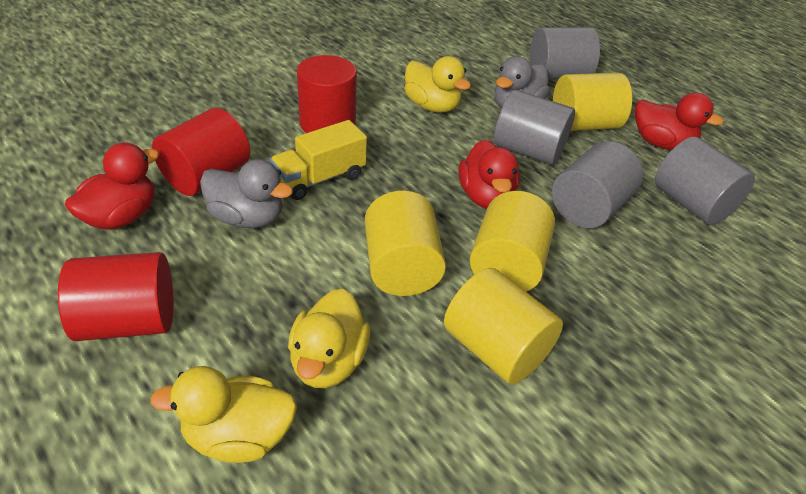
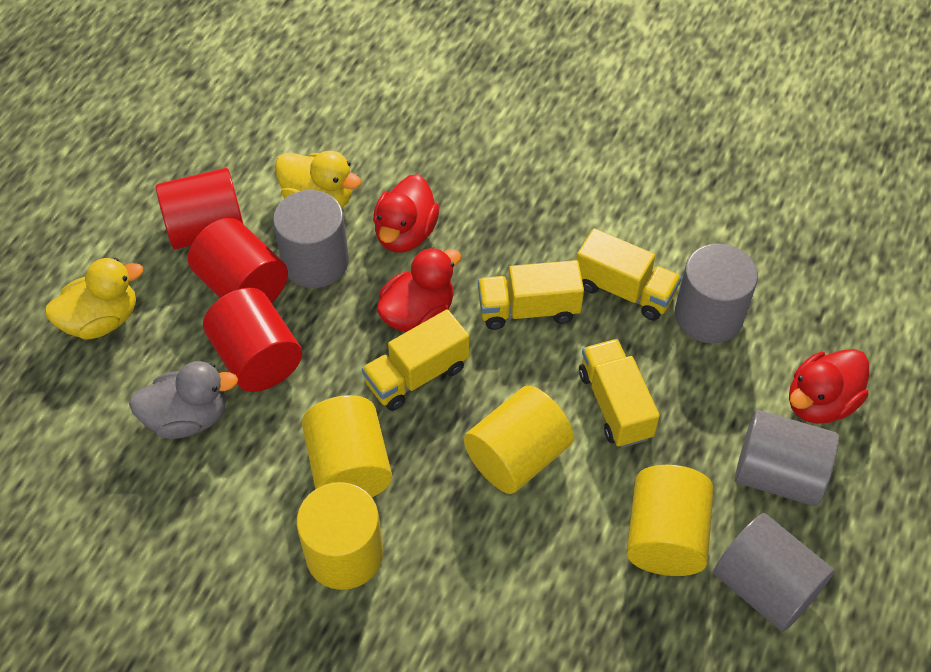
grey duck: [200,159,293,228] [494,56,550,108] = 2 -> [129,361,238,439] = 1
yellow duck: [150,366,297,463] [288,289,370,388] [404,56,471,112] = 3 -> [45,258,143,340] [275,151,361,208] = 2
yellow truck: [270,120,367,200] = 1 -> [362,309,470,411] [478,260,584,330] [576,228,682,320] [579,339,660,448] = 4

